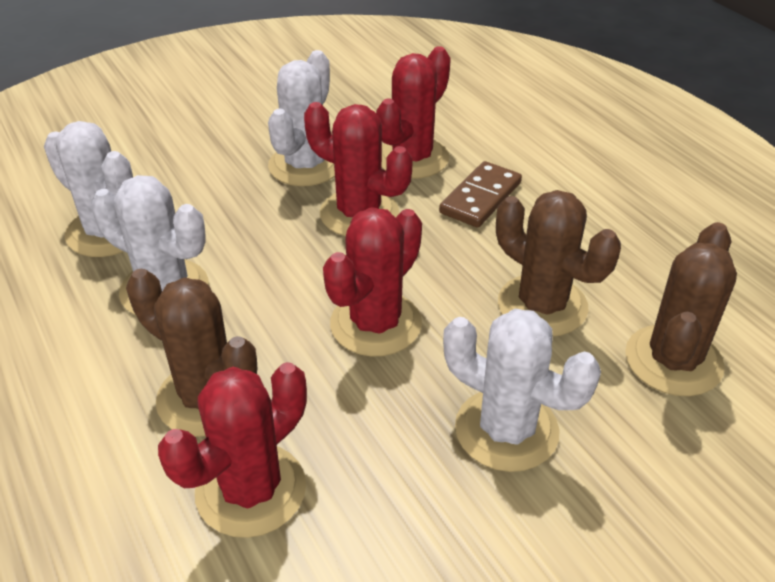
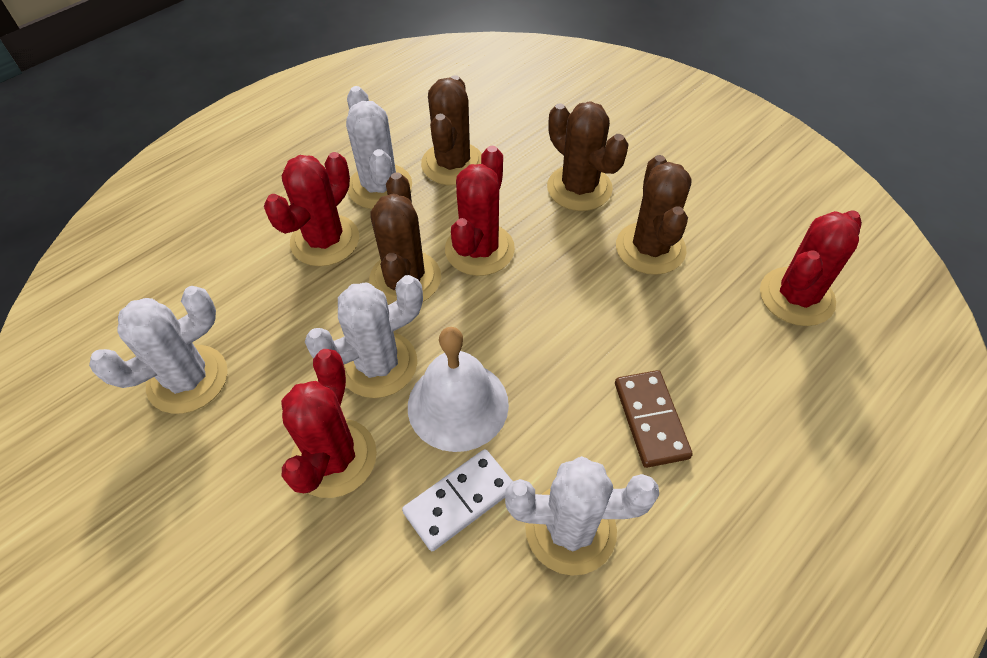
brown cactus: [126,269,257,437] [496,190,621,336] [625,222,737,396] = 3 -> [369,172,441,305] [421,75,482,185] [547,101,629,211] [616,155,692,275] = 4
white bell: none = 0 -> [408,327,509,452] = 1
white domino: none = 0 -> [402,449,513,551] = 1

